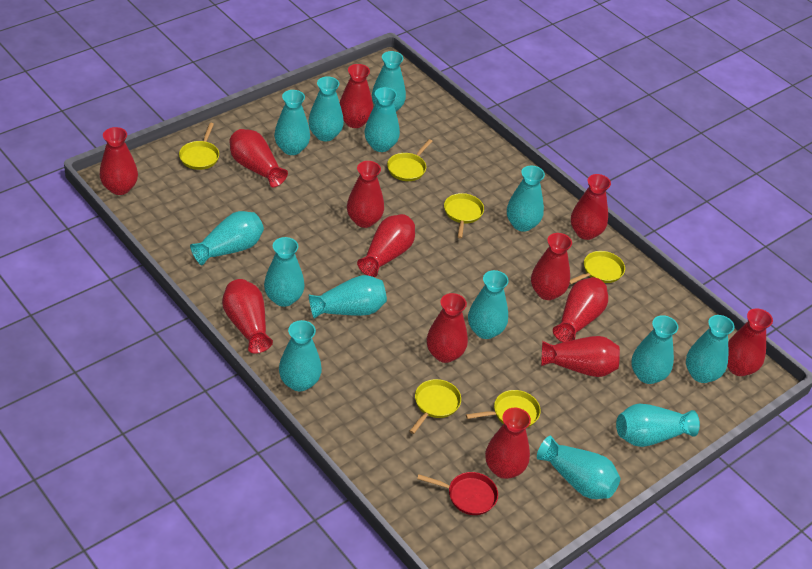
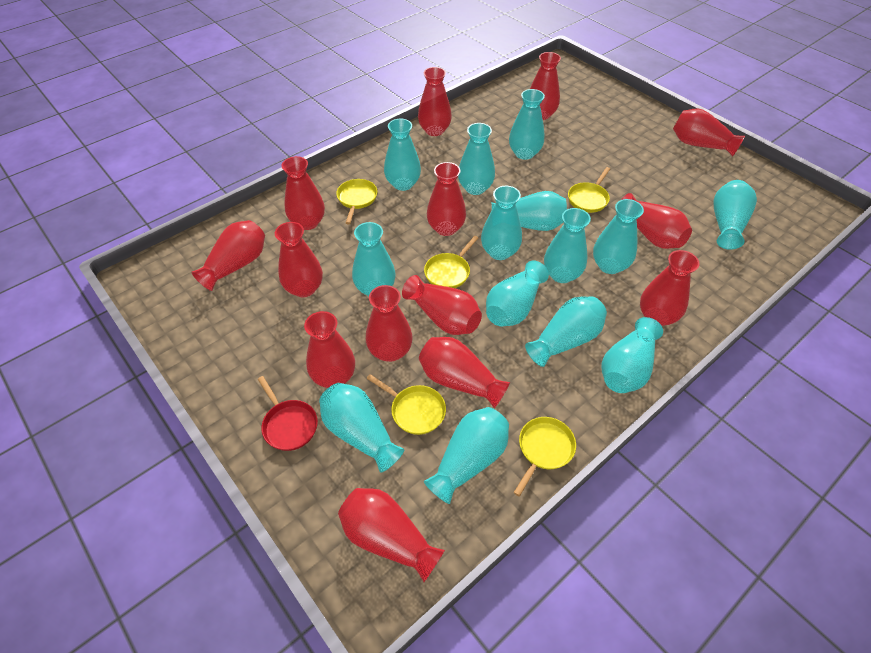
red vase: [100,127,138,195] [222,279,273,353] [229,129,288,187] [340,64,373,128] [347,161,384,228] [357,214,415,277] [427,293,468,363] [485,408,531,479] [531,233,572,300] [541,336,620,377] [553,277,608,342] [571,174,611,240] [727,308,773,376] = 13 -> [191,220,265,291] [275,222,323,297] [282,156,325,230] [304,311,355,388] [338,488,445,582] [366,285,413,362] [402,275,482,335] [418,67,452,136] [419,337,510,408] [427,162,466,236] [530,52,561,120] [621,193,692,249] [640,250,700,326] [673,108,745,157] = 14
yellow pan: [179,123,219,170] [387,139,432,181] [410,379,461,434] [444,193,484,239] [466,390,541,428] [570,251,625,285] = 6 -> [336,179,377,224] [367,374,446,435] [424,236,478,288] [514,417,576,496] [568,167,610,213] = 5

